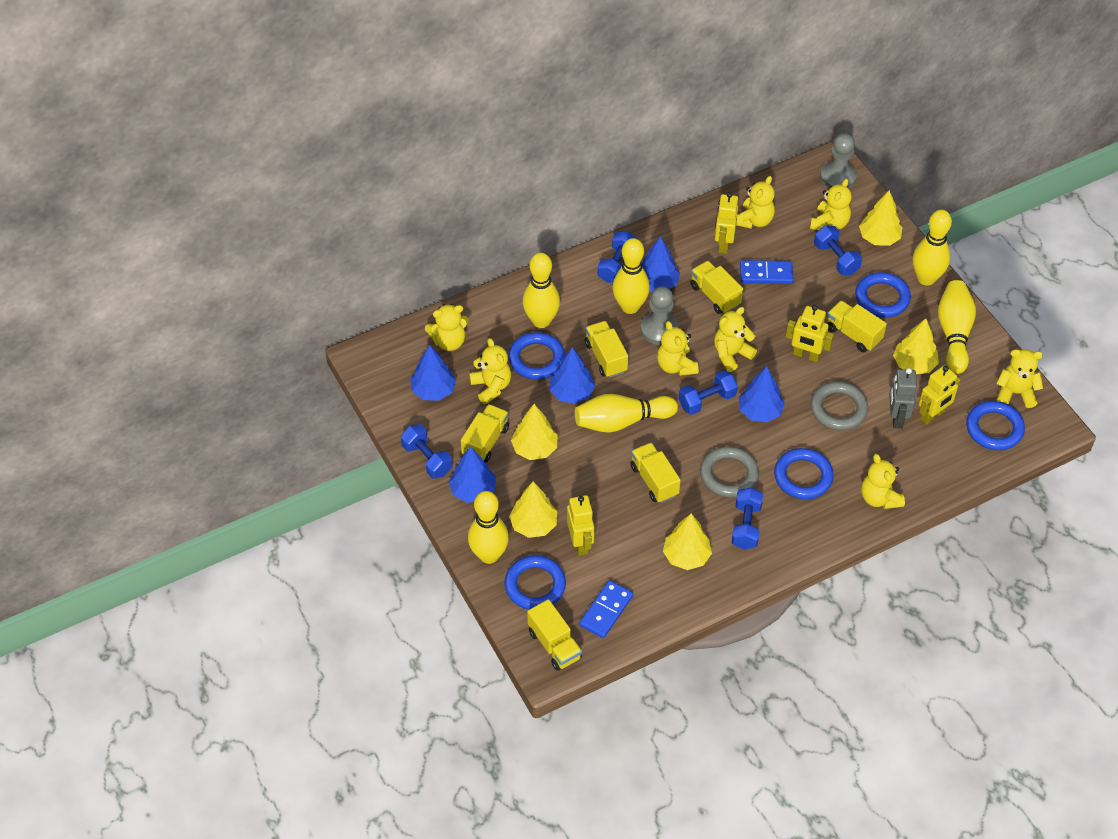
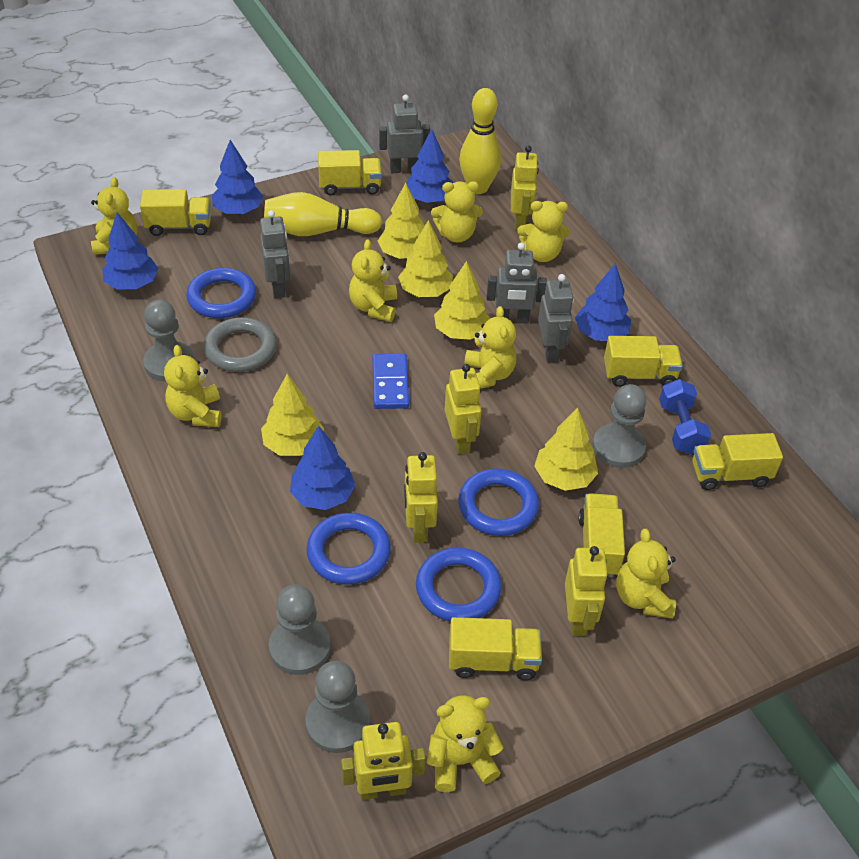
blue domino: [579,580,633,638] [740,260,793,284] = 2 -> [372,354,409,409] = 1
blue dumbbell: [401,424,452,479] [598,231,637,283] [678,370,738,415] [732,488,763,549] [814,226,862,275] = 5 -> [659,379,711,454] = 1
blue ring: [504,555,566,610] [508,332,565,379] [774,448,834,499] [855,272,911,318] [966,401,1025,450] = 5 -> [186,268,256,318] [306,513,391,585] [416,547,502,622] [458,468,539,536] = 4
grey pawn: [641,286,679,345] [820,133,857,188] = 2 -> [143,299,194,381] [269,584,331,675] [305,661,370,753] [593,384,647,468] = 4
grey ring: [700,446,759,498] [810,382,868,431] = 2 -> [204,317,276,372] = 1
grey robot: [889,368,917,429] = 1 -> [260,210,290,298] [379,95,430,173] [487,242,547,323] [538,274,574,362] = 4
yellow bowling pin: [468,491,509,564] [523,253,560,328] [575,394,678,433] [612,238,650,314] [913,210,952,286] [938,280,976,374] = 6 -> [264,192,382,236] [459,88,501,194] = 2
yellow robot: [567,495,595,556] [715,192,738,254] [786,305,834,362] [919,365,960,425] = 4 -> [341,722,426,800] [404,452,438,543] [445,364,482,454] [511,145,539,230] [565,546,608,636] = 5

